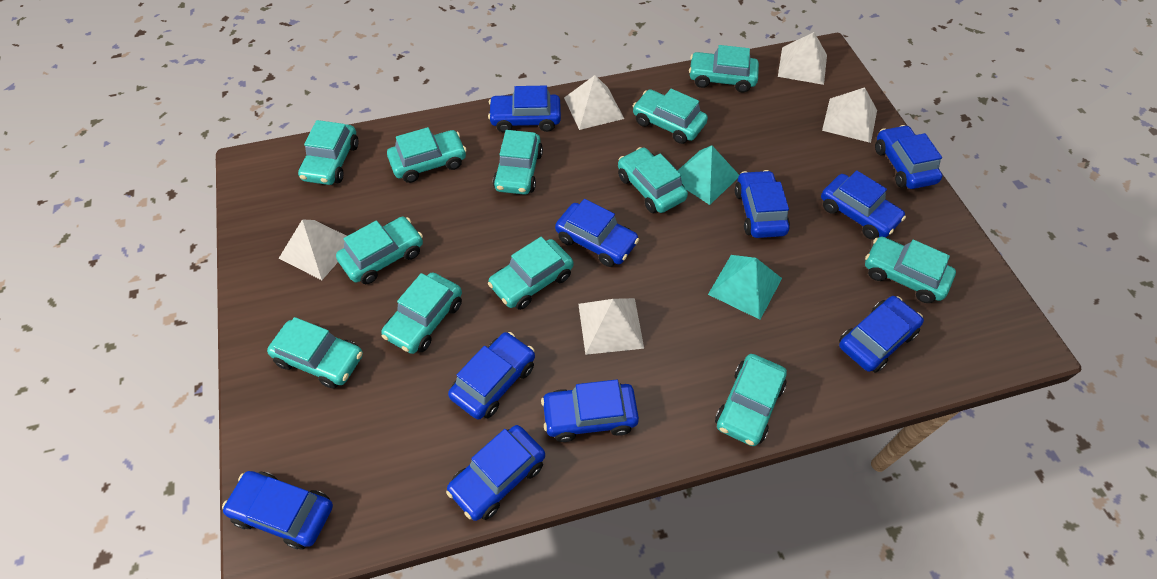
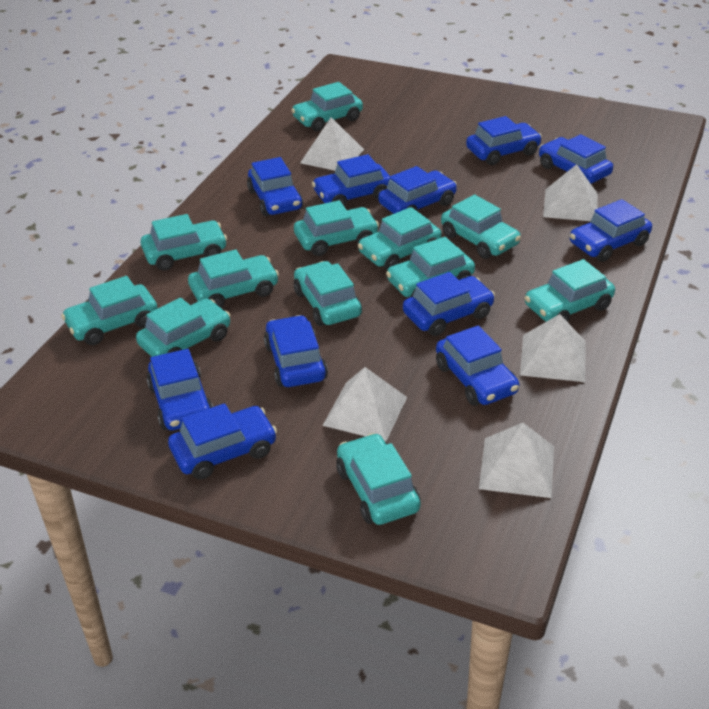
blue car: [222,471,333,549] [446,425,545,521] [448,332,535,419] [488,86,561,133] [541,380,639,442] [555,199,639,267] [735,170,790,238] [821,170,906,239] [839,296,924,373] [875,125,942,189] = 10 -> [146,349,213,431] [168,403,277,480] [247,157,303,216] [264,315,328,387] [312,154,390,207] [378,166,457,214] [403,272,495,336] [436,325,519,406] [466,116,542,165] [539,134,613,184] [570,199,652,262] = 11
turquoise pyramid: [677,145,739,205] [708,255,782,320] = 2 -> none = 0

